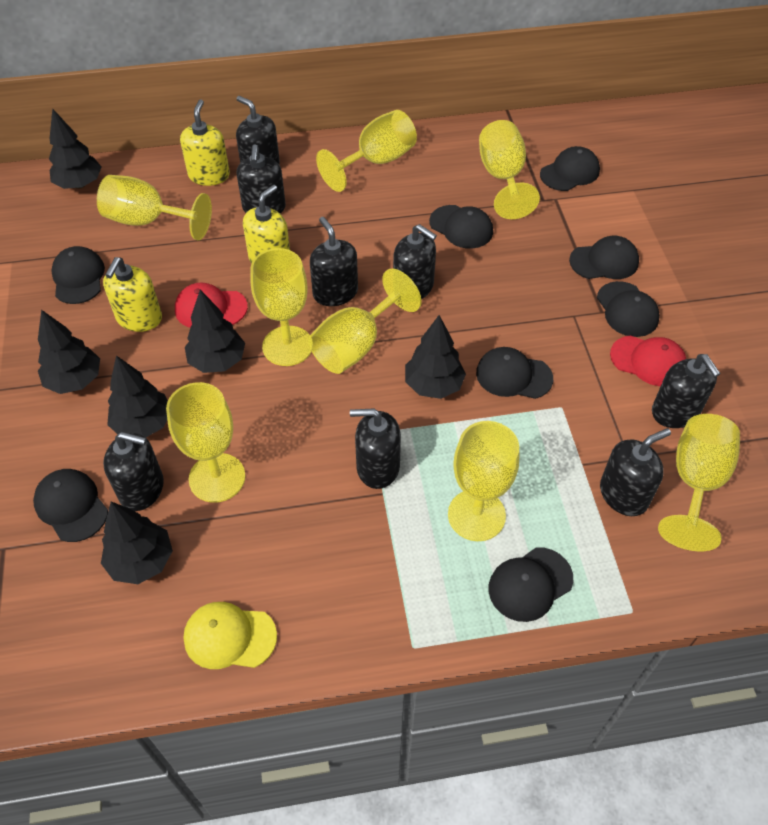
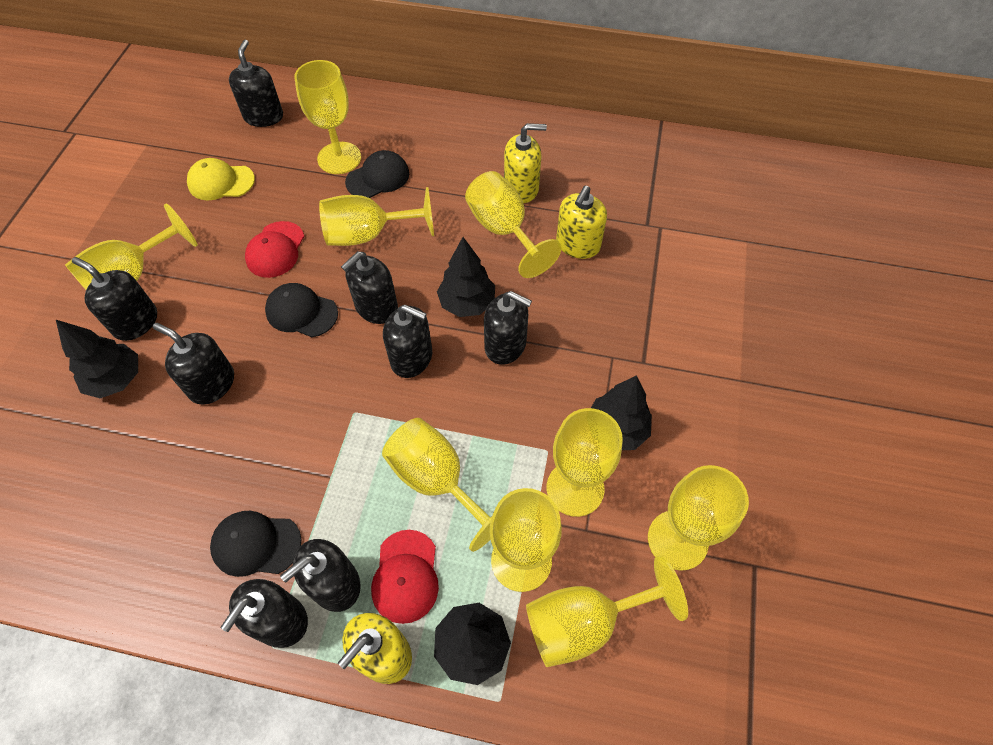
black cap: [33,469,108,542] [51,246,105,304] [429,205,493,249] [476,347,553,399] [489,547,573,622] [540,146,600,191] [569,236,639,279] [597,281,660,337] = 8 -> [210,511,302,577] [265,283,338,337] [345,150,409,198] = 3
black tree: [38,310,100,394] [49,108,101,189] [101,501,173,584] [107,355,168,437] [185,290,245,373] [405,315,466,399] = 6 -> [56,320,138,398] [434,603,511,685] [437,237,495,317] [591,375,652,450] = 4
yellow goblet: [97,175,212,240] [166,382,245,503] [250,248,312,366] [308,268,422,374] [316,110,417,192] [448,421,519,541] [479,120,540,219] [658,414,740,551] = 8 -> [65,203,198,290] [294,60,361,174] [319,187,434,246] [382,418,492,552] [465,171,562,278] [490,488,562,592] [526,556,688,667] [547,408,623,517] [648,465,749,571] = 9

